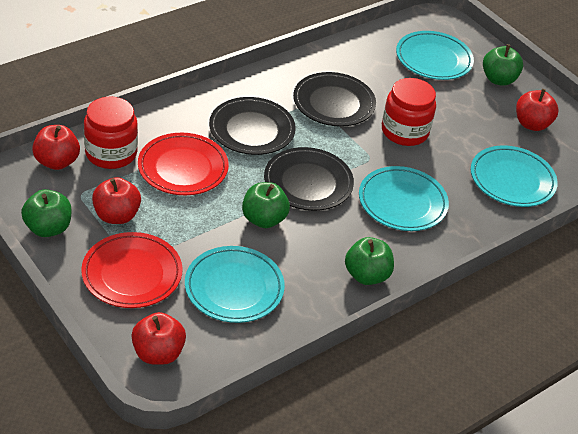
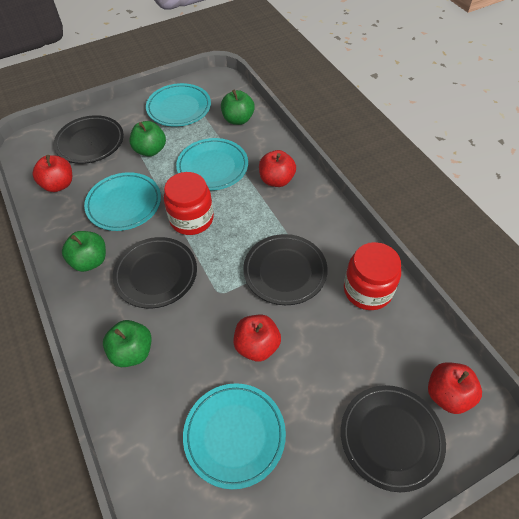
black plate: [209,97,296,155] [264,147,354,211] [293,72,376,127] = 3 -> [54,115,124,164] [112,237,197,309] [243,234,328,305] [341,385,446,492] = 4
red plate: [81,232,183,308] [138,133,229,195] = 2 -> none = 0

